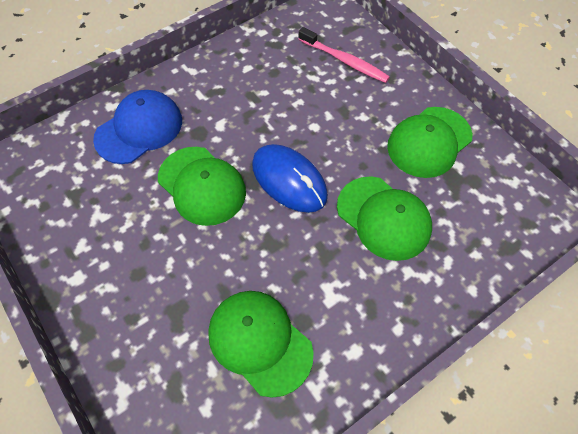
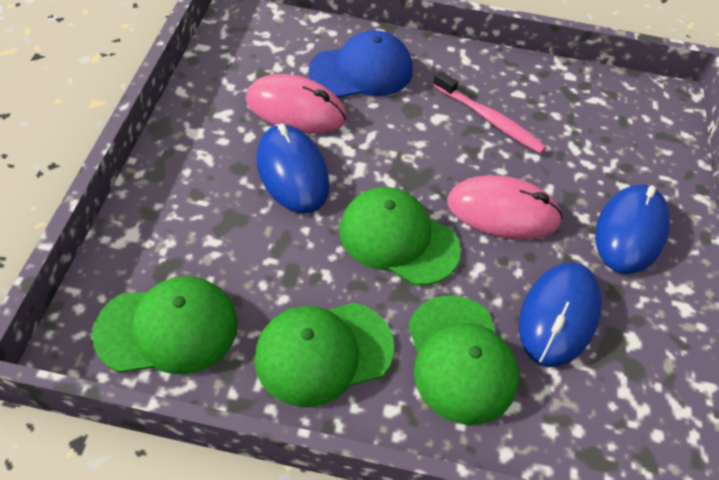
blue mouse: [252,144,328,213] = 1 -> [256,124,330,214] [519,263,602,367] [595,184,670,274] = 3
pink mouse: none = 0 -> [246,74,347,134] [447,176,563,239] = 2

